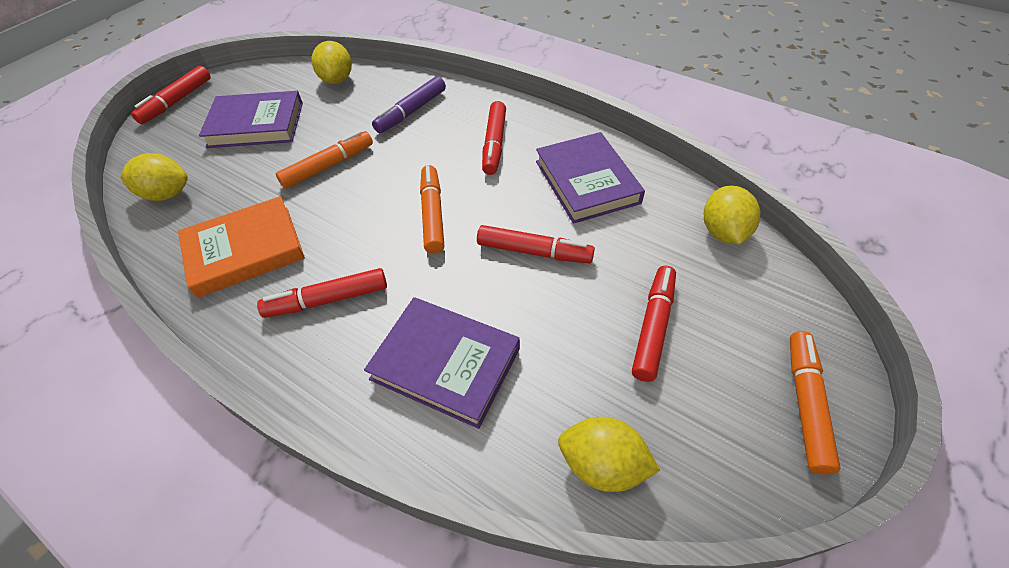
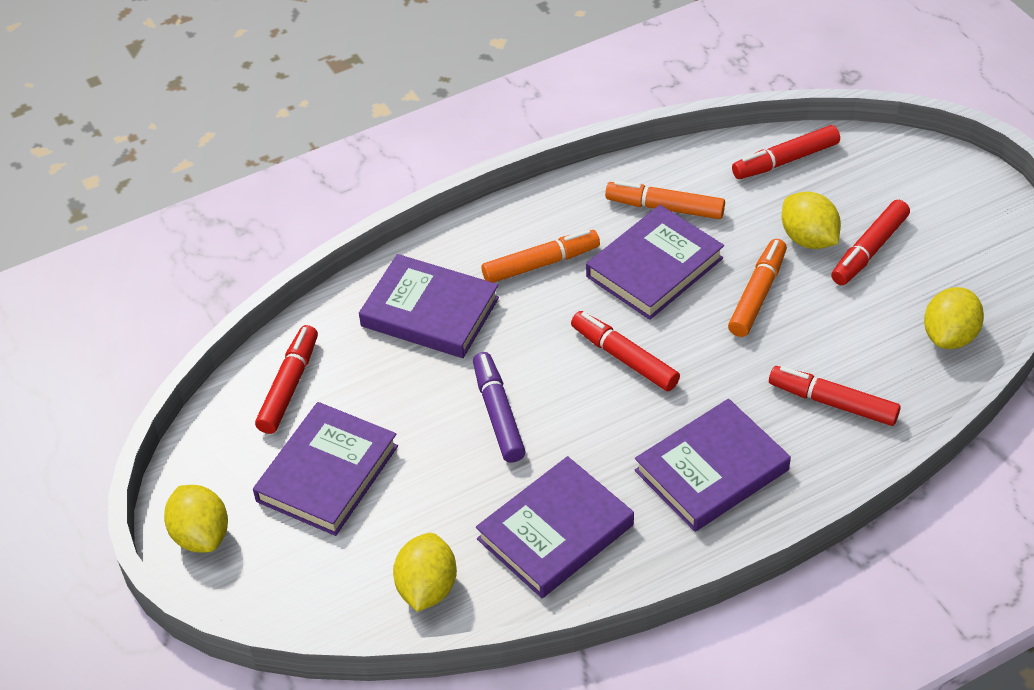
orange book: [178,196,305,298] = 1 -> none = 0
purple book: [199,91,303,148] [364,297,520,429] [536,132,645,224] = 3 -> [253,402,398,536] [359,254,499,358] [476,456,634,598] [586,205,724,320] [635,399,791,532] = 5

